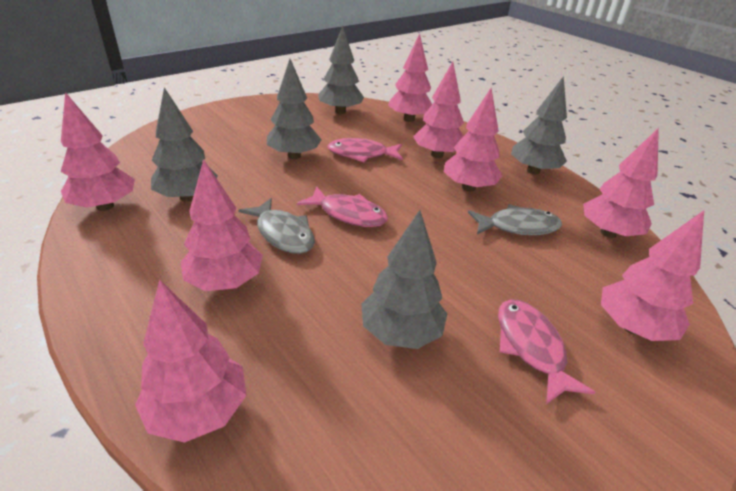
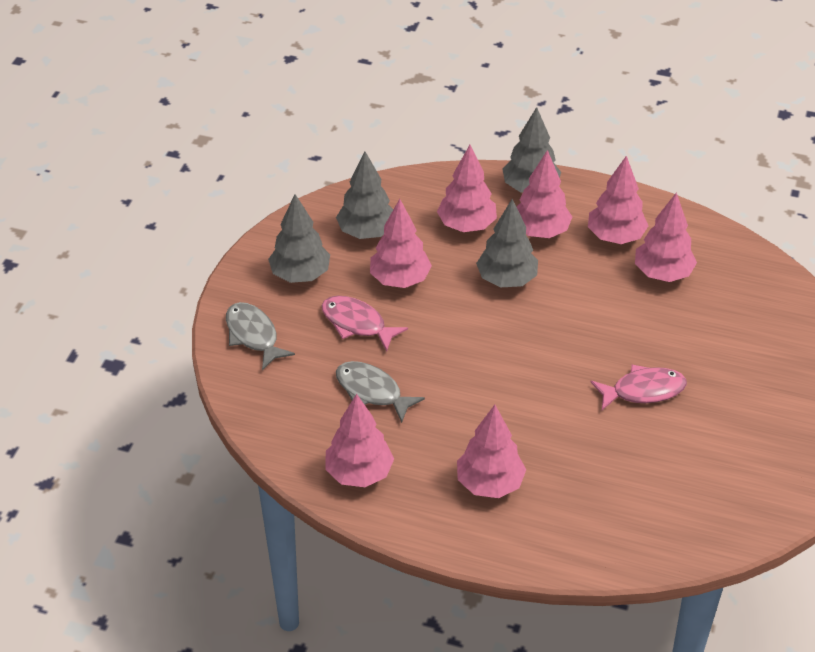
grey tree: [151,87,218,202] [267,59,322,159] [318,26,364,114] [361,210,447,349] [511,76,567,174] = 5 -> [268,194,330,283] [336,152,393,239] [476,199,538,287] [502,107,561,193] = 4
pink fish: [297,187,388,227] [327,138,403,162] [498,299,596,404] = 3 -> [322,296,408,352] [590,364,687,410] = 2
pink tree: [61,92,135,211] [135,279,247,443] [181,159,263,291] [388,34,432,122] [413,62,464,158] [444,88,502,191] [584,128,659,238] [601,210,704,341] = 8 -> [325,394,394,487] [370,199,432,288] [437,145,497,232] [457,405,526,498] [516,150,572,238] [588,156,648,244] [635,192,697,282] = 7

